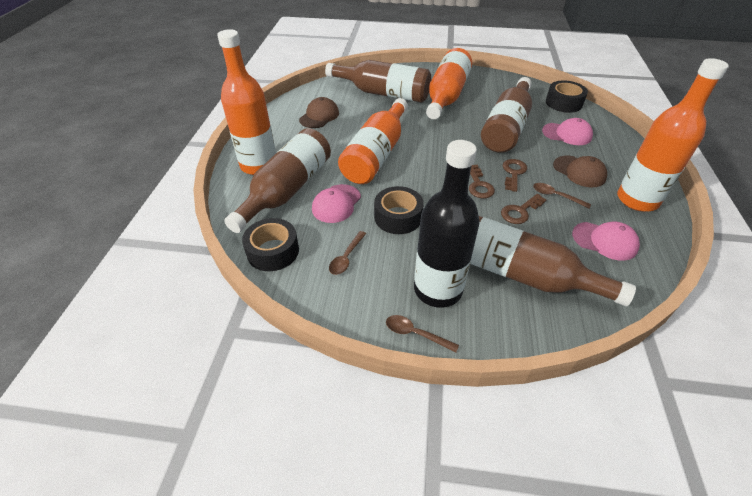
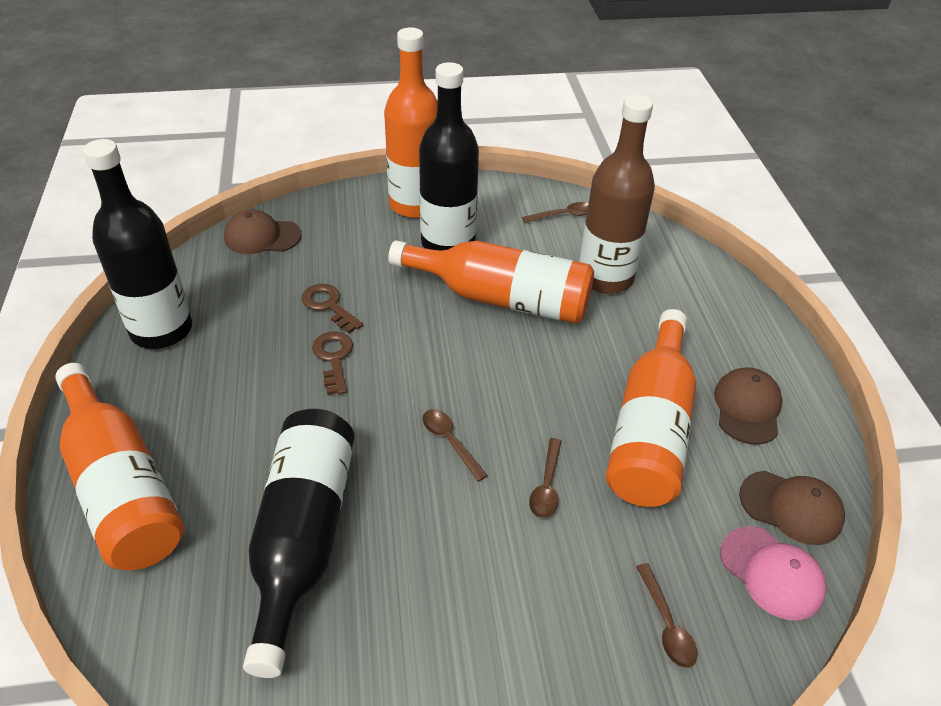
black bottle: [414,140,480,308] = 1 -> [83,139,192,349] [243,409,354,678] [419,62,479,250] = 3
black tape: [242,218,299,271] [374,186,424,234] [546,80,588,113] = 3 -> none = 0
brown bottle: [224,128,331,233] [325,60,431,103] [470,216,636,306] [481,77,532,153] = 4 -> [579,95,655,294] = 1
brown cap: [299,97,339,128] [553,156,607,187] = 2 -> [224,210,302,254] [714,367,783,445] [739,471,845,545] = 3
brown key: [469,165,495,198] [501,194,546,224] [503,159,527,192] = 3 -> [302,284,363,333] [312,332,353,395] = 2
brown spoon: [329,231,366,275] [386,315,459,353] [533,183,591,208] = 3 -> [423,409,488,482] [522,202,589,223] [529,438,562,518] [636,563,698,668] = 4
pink cap: [312,184,361,223] [542,118,593,145] [572,222,640,261] = 3 -> [721,527,826,620] = 1

